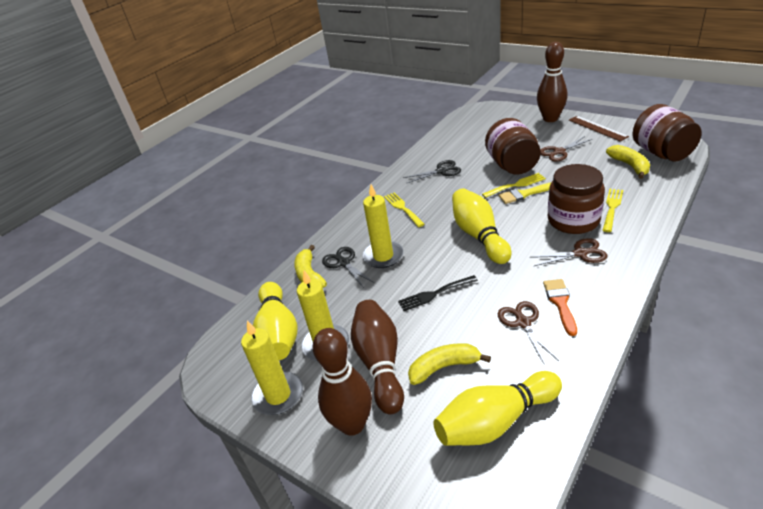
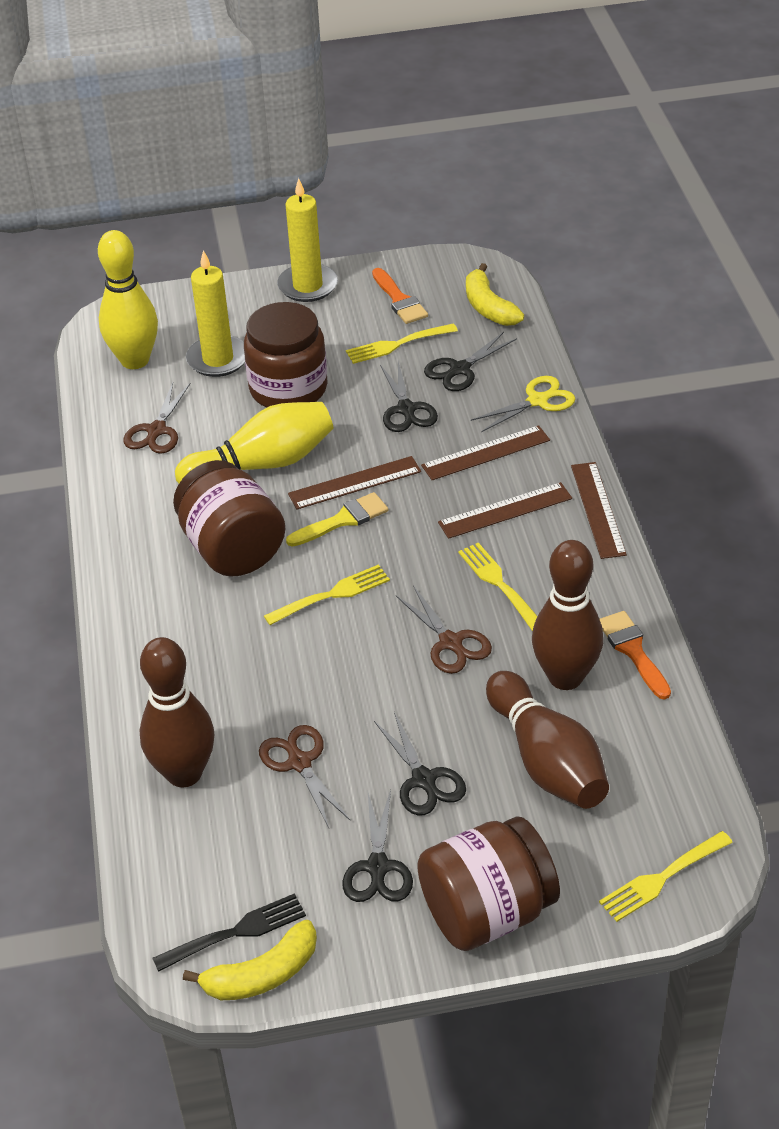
black scissors: [322,247,374,288] [403,160,461,183] = 2 -> [342,790,413,902] [374,712,466,816] [380,361,438,432] [424,332,517,391] = 4
brown ruler: [569,116,629,141] = 1 -> [288,456,421,510] [421,425,550,480] [438,482,572,539] [571,462,627,559] = 4
orange brush: [543,279,577,336] = 1 -> [372,268,428,324] [599,611,671,700] = 2
yellow banana: [294,245,327,288] [408,343,491,385] [606,145,650,179] = 3 -> [183,920,317,1000] [466,263,524,326] = 2
yellow bowling pin: [253,282,298,360] [433,371,562,446] [452,189,511,264] = 3 -> [98,230,158,369] [175,402,334,484] = 2
yellow candle: [241,321,303,415] [297,270,349,361] [362,185,404,268] = 3 -> [186,250,245,377] [277,178,338,302] = 2
yellow fork: [384,192,424,227] [482,173,546,198] [602,189,623,232] = 3 -> [264,565,390,625] [346,323,458,364] [458,542,538,631] [599,831,733,922] = 4
yellow scissors: none = 0 -> [471,376,575,432] = 1

